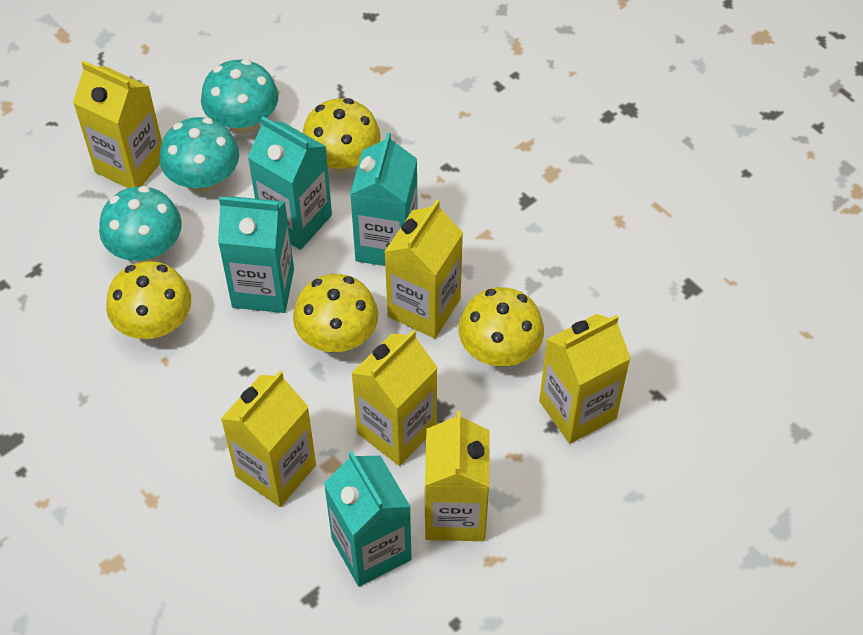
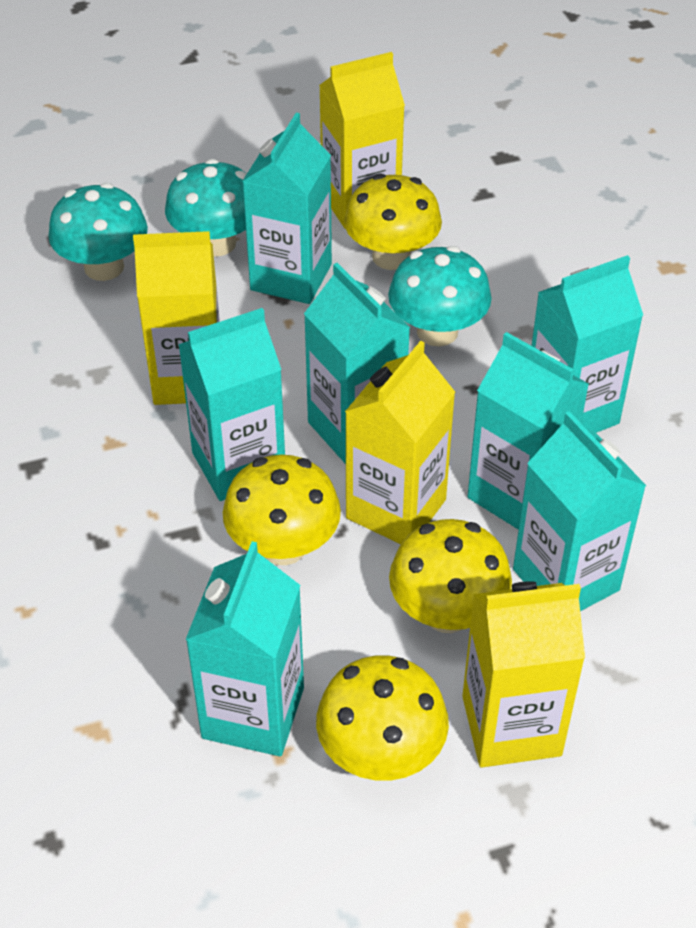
turquoise carton: [218,196,294,313] [248,116,332,250] [324,451,411,586] [350,132,418,266] = 4 -> [178,308,285,501] [186,541,304,756] [242,113,332,304] [304,263,410,464] [467,332,589,530] [513,411,646,611] [532,255,643,433] = 7
yellow carton: [73,60,162,188] [221,371,316,507] [351,330,438,466] [384,200,463,338] [425,411,490,541] [539,314,631,444] = 6 -> [133,231,220,405] [319,52,405,229] [345,341,455,544] [462,581,585,768] = 4

